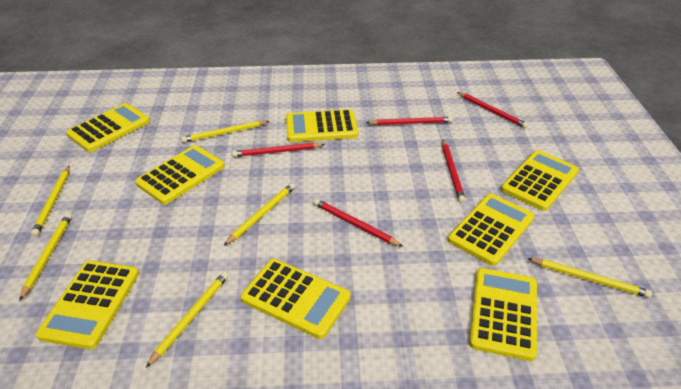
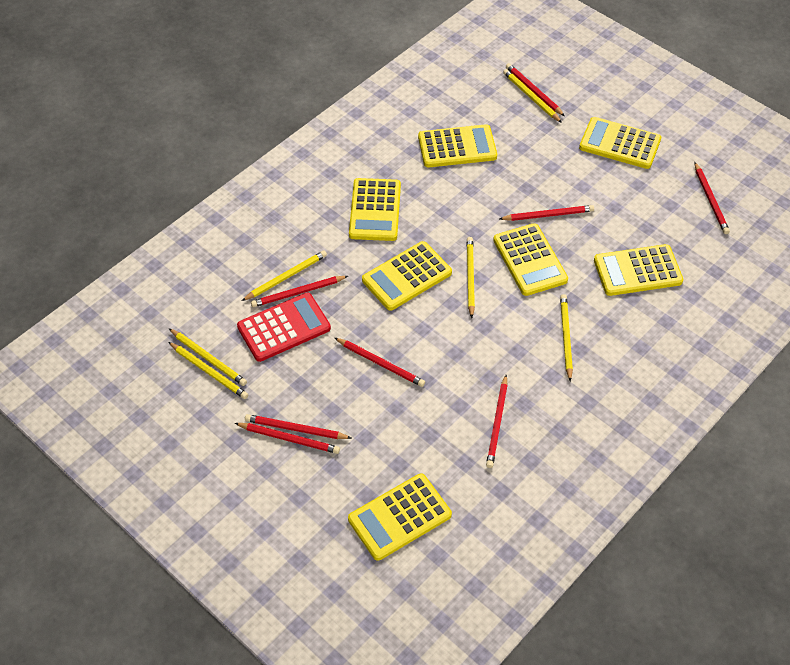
red calculator: none = 0 -> [237,293,331,362] = 1
red pencil: [232,143,325,157] [314,199,403,247] [366,117,453,125] [442,140,465,203] [457,92,528,128] = 5 -> [235,423,340,454] [245,414,351,439] [251,276,348,307] [335,338,425,387] [486,375,508,468] [499,205,594,221] [506,63,565,116] [695,162,730,234] = 8
yellow calculator: [36,260,139,349] [66,103,150,152] [135,145,225,205] [241,259,351,339] [286,109,358,142] [448,194,534,266] [469,268,537,361] [501,150,579,211] = 8 -> [348,473,452,561] [349,178,401,241] [362,241,452,311] [418,124,497,167] [493,223,568,296] [579,117,661,169] [594,244,683,296] = 7

